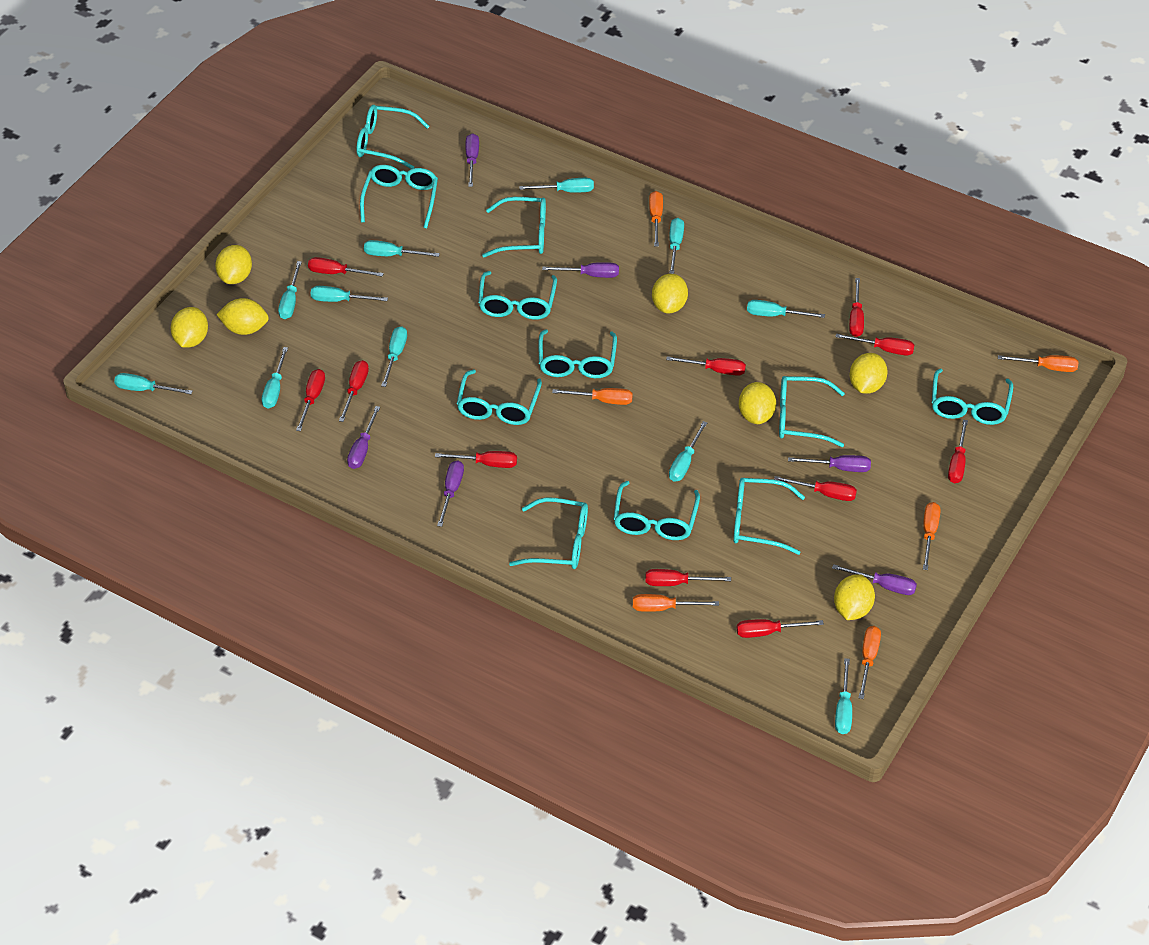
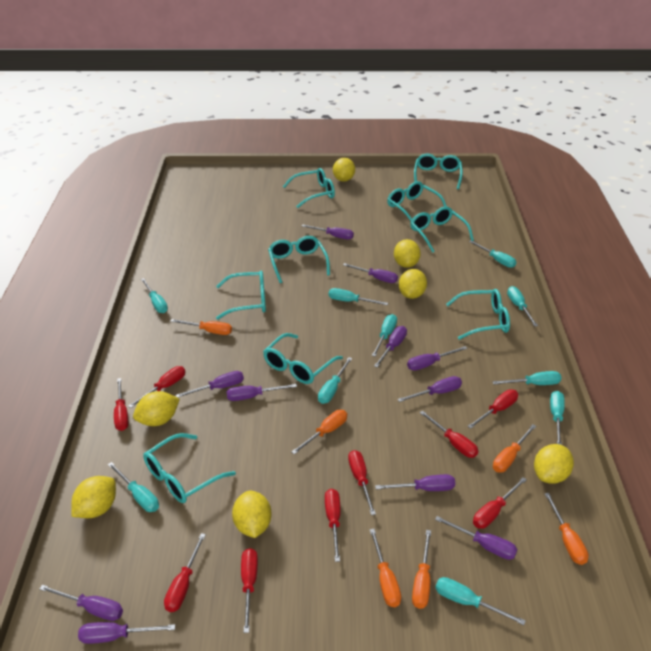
purple screwdriver: [347,406,380,469] [437,460,464,527] [465,133,479,187] [542,262,619,278] [788,455,871,472] [832,564,917,595] = 6 -> [39,585,123,621] [78,622,175,644] [175,371,244,398] [226,384,297,401] [302,225,354,239] [343,263,398,283] [374,326,407,368] [375,474,455,491] [397,376,462,402] [407,346,468,371] [435,516,518,560] = 11
red screwdriver: [296,369,325,431] [308,257,384,277] [339,360,369,422] [435,451,517,468] [645,569,731,586] [666,356,746,376] [737,619,824,638] [774,476,857,501] [835,333,914,355] [849,278,864,337] [948,420,968,483] = 11 -> [114,378,128,431] [128,366,185,408] [164,533,206,612] [241,548,258,633] [325,489,340,562] [348,450,376,515] [420,411,478,458] [467,389,518,429] [473,477,527,529] = 9
turquoise glasses: [356,105,430,169] [360,165,438,229] [457,369,542,425] [478,271,557,320] [482,197,546,258] [509,497,588,569] [539,329,617,378] [614,481,700,540] [733,478,805,555] [779,376,845,447] [932,369,1013,425] = 11 -> [143,433,236,503] [216,271,266,320] [263,333,343,384] [268,236,330,283] [283,168,335,208] [387,181,446,221] [410,206,474,253] [414,154,463,189] [446,289,510,340] = 9
turquoise screwdriver: [114,373,193,394] [262,347,288,408] [278,261,302,319] [311,286,388,302] [364,240,440,257] [381,326,407,387] [519,178,594,192] [669,218,684,274] [669,421,707,482] [747,300,825,318] [835,658,852,734] = 11 -> [108,462,159,512] [141,278,168,313] [318,357,352,404] [329,288,388,305] [372,314,397,357] [435,577,525,625] [469,240,516,268] [492,371,561,385] [507,286,538,327] [550,391,565,445] = 10

